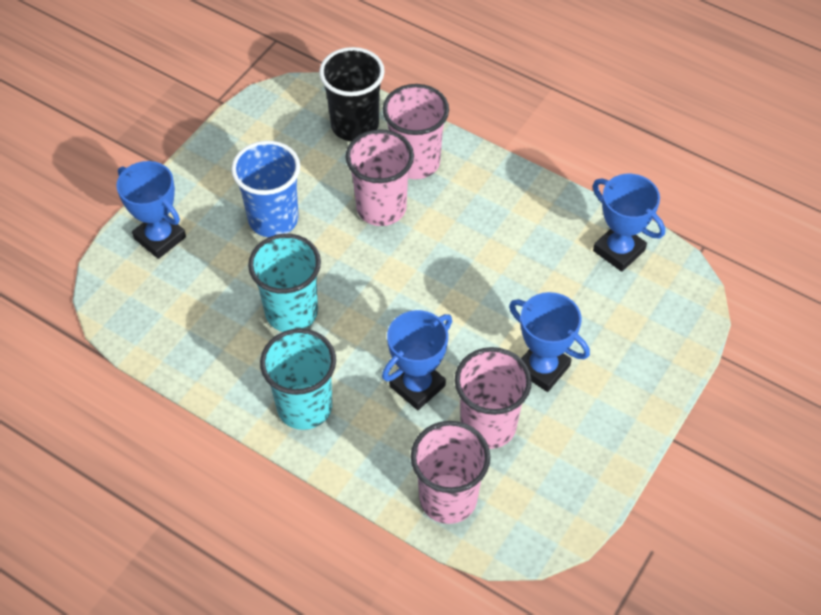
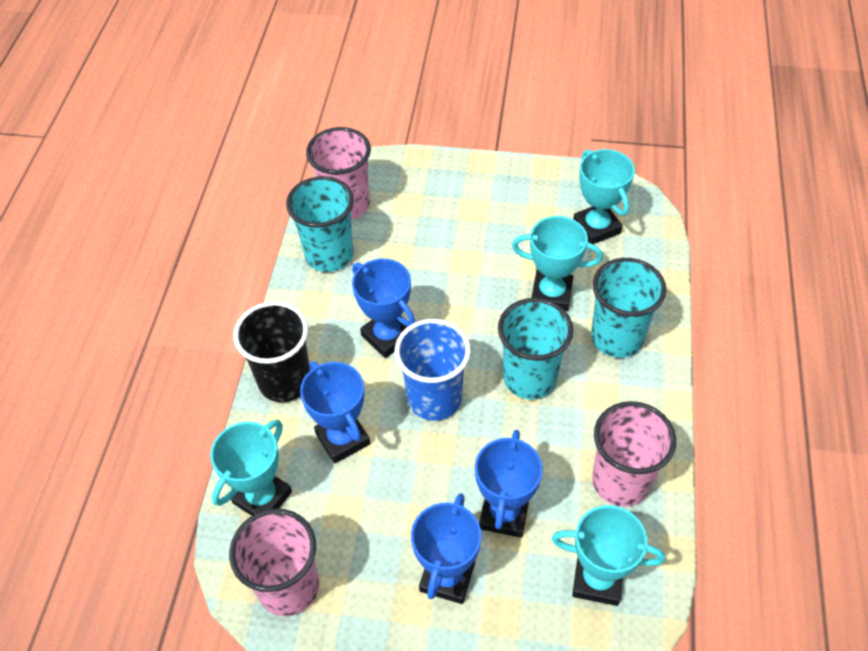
pink cup: [346,129,414,226] [383,84,449,179] [411,421,490,524] [455,347,532,449] = 4 -> [229,508,319,616] [306,127,371,220] [592,401,676,507] = 3
turquoise cup: [248,234,321,332] [260,328,336,430] = 2 -> [286,176,354,272] [498,298,574,400] [591,258,667,358] = 3
turquoise trophy: none = 0 -> [210,420,292,516] [512,216,603,311] [552,505,665,606] [573,149,635,244] = 4

